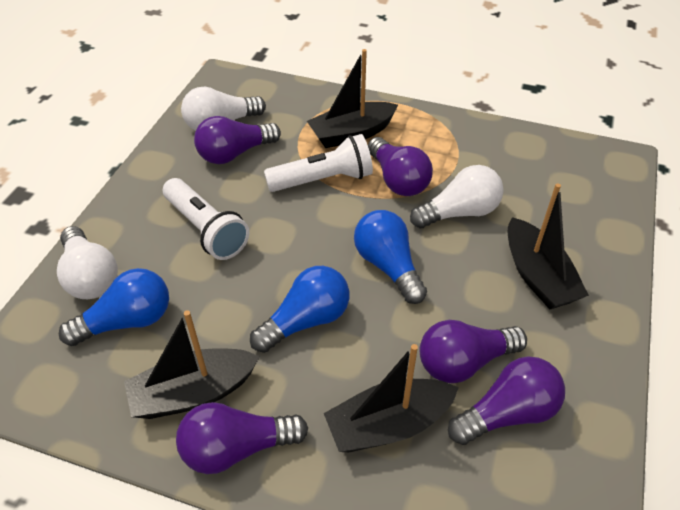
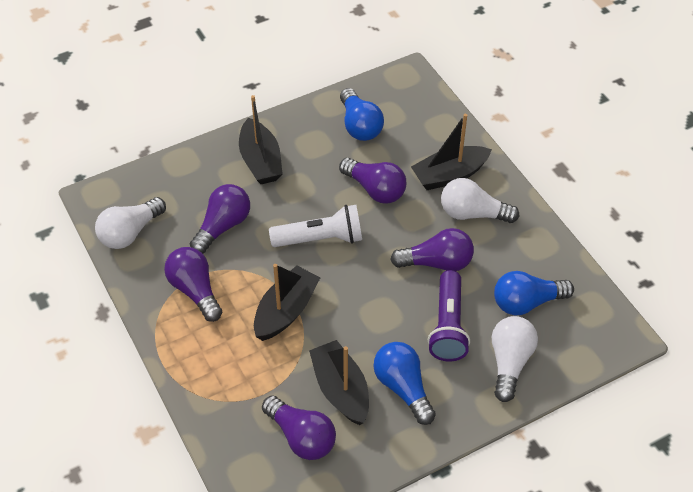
purple flashlight: none = 0 -> [428,270,470,361] = 1
white flashlight: [163,178,249,260] [264,134,373,192] = 2 -> [269,205,362,247] = 1

